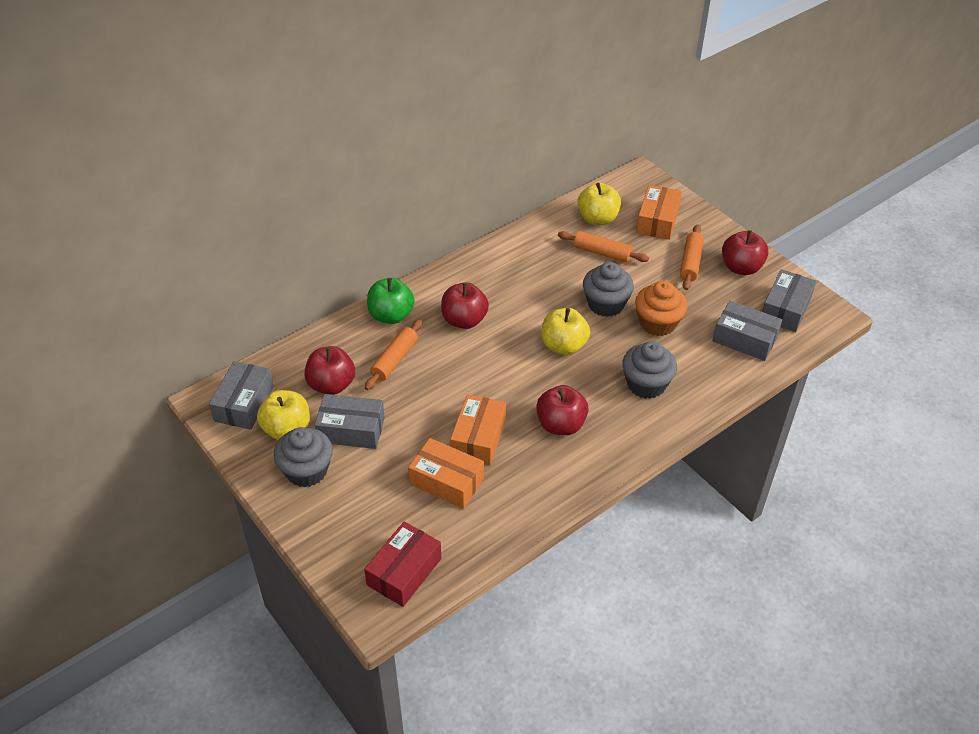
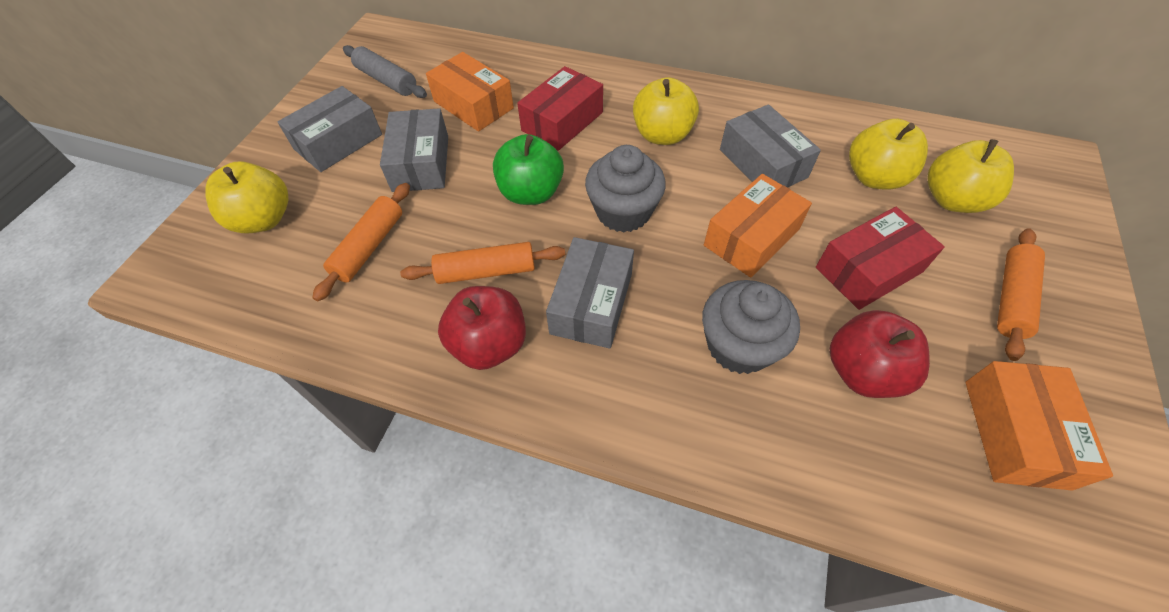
grey cupcake: [274,427,333,487] [583,262,634,317] [622,341,677,399] = 3 -> [585,145,666,233] [702,280,800,374] = 2
grey rolling pin: none = 0 -> [343,45,427,98] = 1
orange cupcake: [635,281,687,336] = 1 -> none = 0
red apple: [304,346,355,395] [441,282,489,329] [536,385,589,435] [722,230,768,275] = 4 -> [438,286,526,370] [829,310,930,398] = 2
red box: [364,521,441,607] = 1 -> [517,66,603,151] [816,207,945,310] = 2
yellow apple: [257,390,310,440] [542,308,590,355] [577,183,621,225] = 3 -> [205,161,288,233] [633,77,699,145] [849,119,928,190] [928,139,1014,213] = 4

